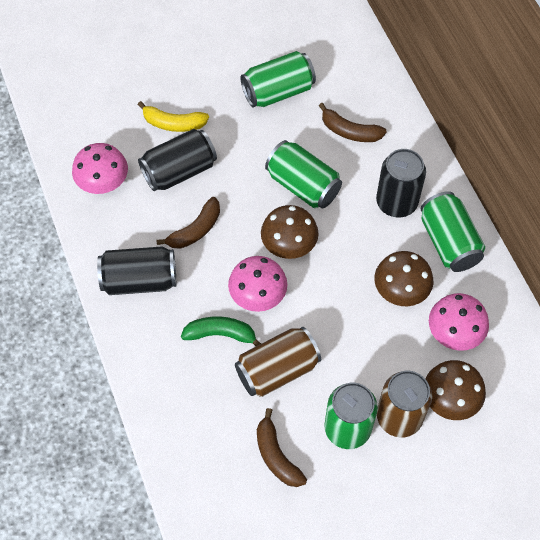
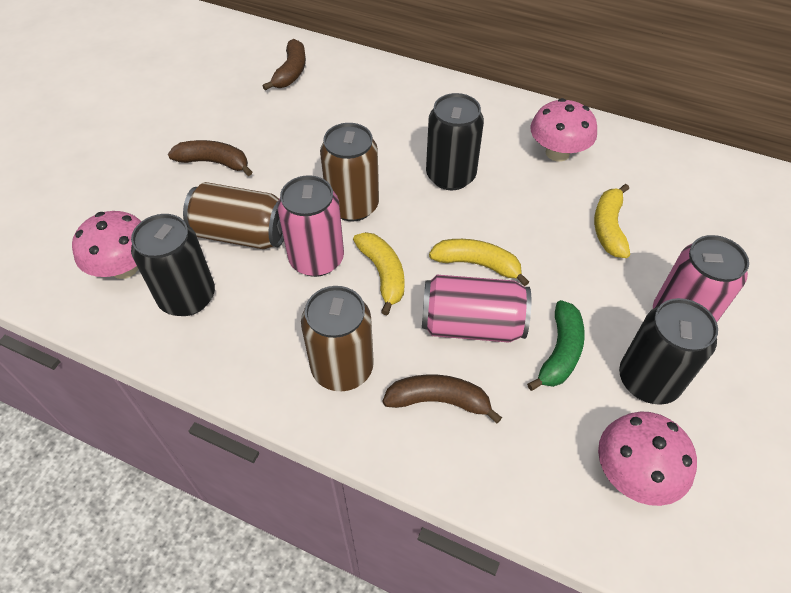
brown can: [235,327,321,397] [377,371,432,437] = 2 -> [183,182,284,249] [301,286,374,391] [320,123,379,221] = 3
brown mushroom: [261,205,319,259] [374,251,433,306] [425,360,486,420] = 3 -> none = 0
green can: [240,51,316,108] [265,140,342,209] [324,383,378,449] [421,191,485,272] = 4 -> none = 0
pink can: none = 0 -> [277,175,344,277] [422,275,531,343] [653,235,749,322] = 3
yellow banana: [138,101,209,132] = 1 -> [353,232,405,315] [429,239,529,286] [594,184,630,258] = 3

